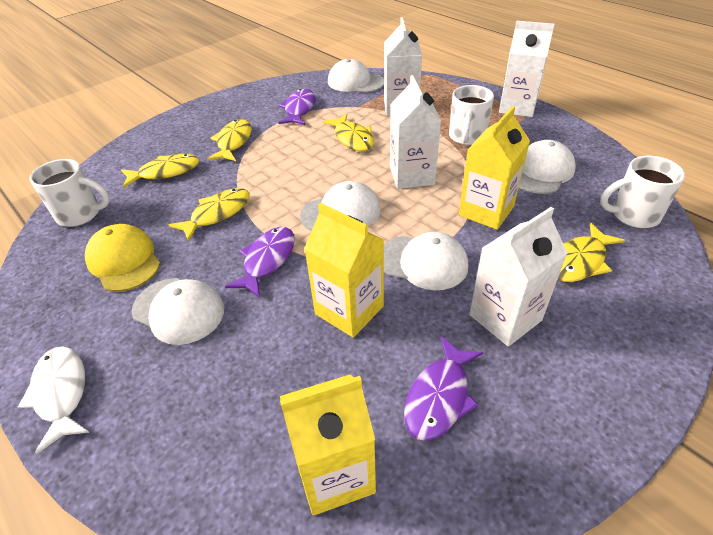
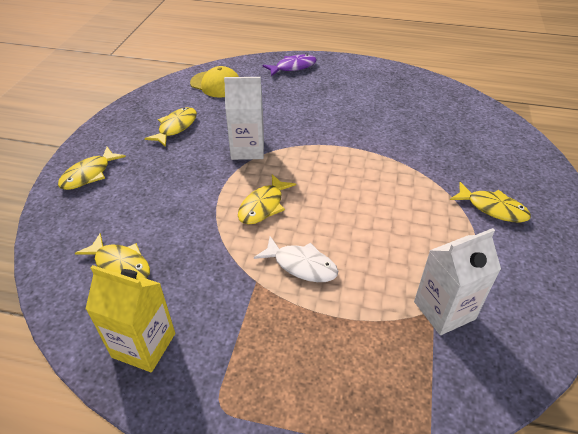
purple fish: [225,227,295,298] [278,89,316,125] [404,336,483,441] = 3 -> [263,54,316,77] = 1
white cap: [131,278,224,345] [300,181,381,231] [328,59,384,93] [384,232,468,290] [519,140,576,194] = 5 -> none = 0
white carton: [384,17,422,116] [390,75,441,189] [469,207,568,347] [499,21,554,117] = 4 -> [224,77,264,160] [414,228,501,335] = 2
white mug: [29,159,110,227] [449,85,494,145] [600,156,685,228] = 3 -> none = 0
yellow carton: [280,374,376,516] [304,203,384,338] [459,106,530,230] = 3 -> [86,265,175,372] = 1

